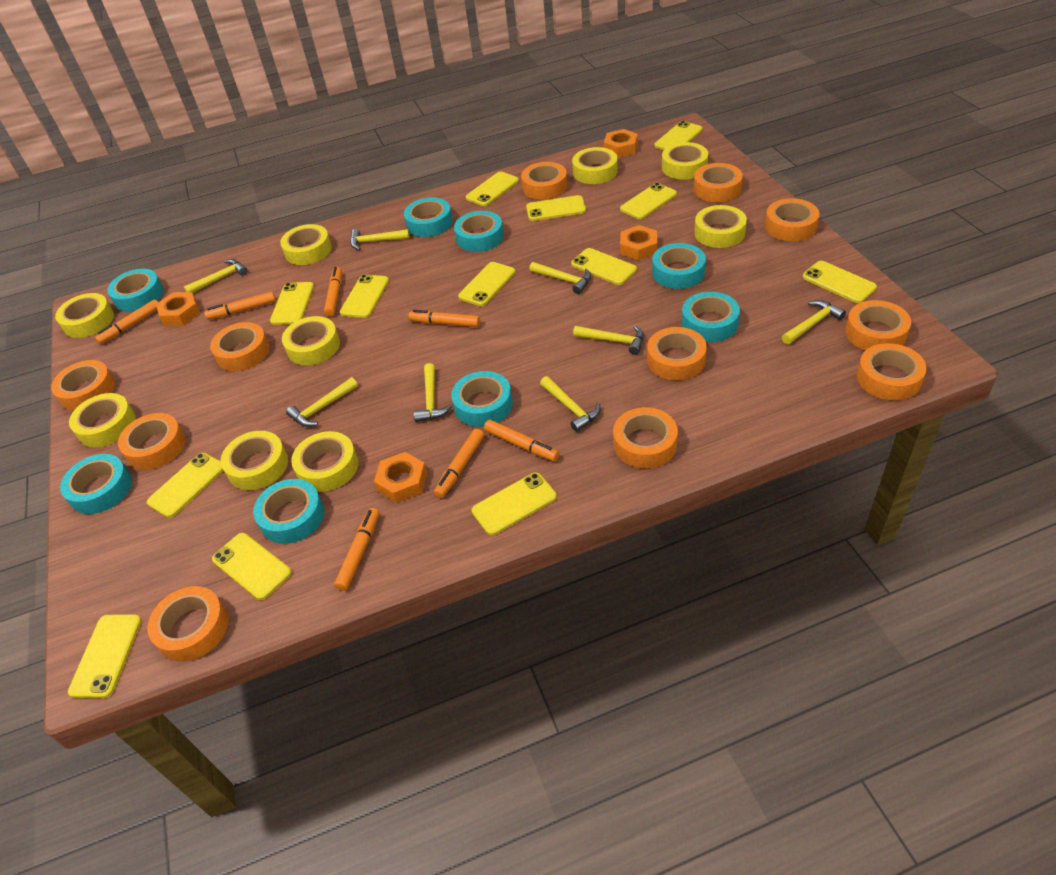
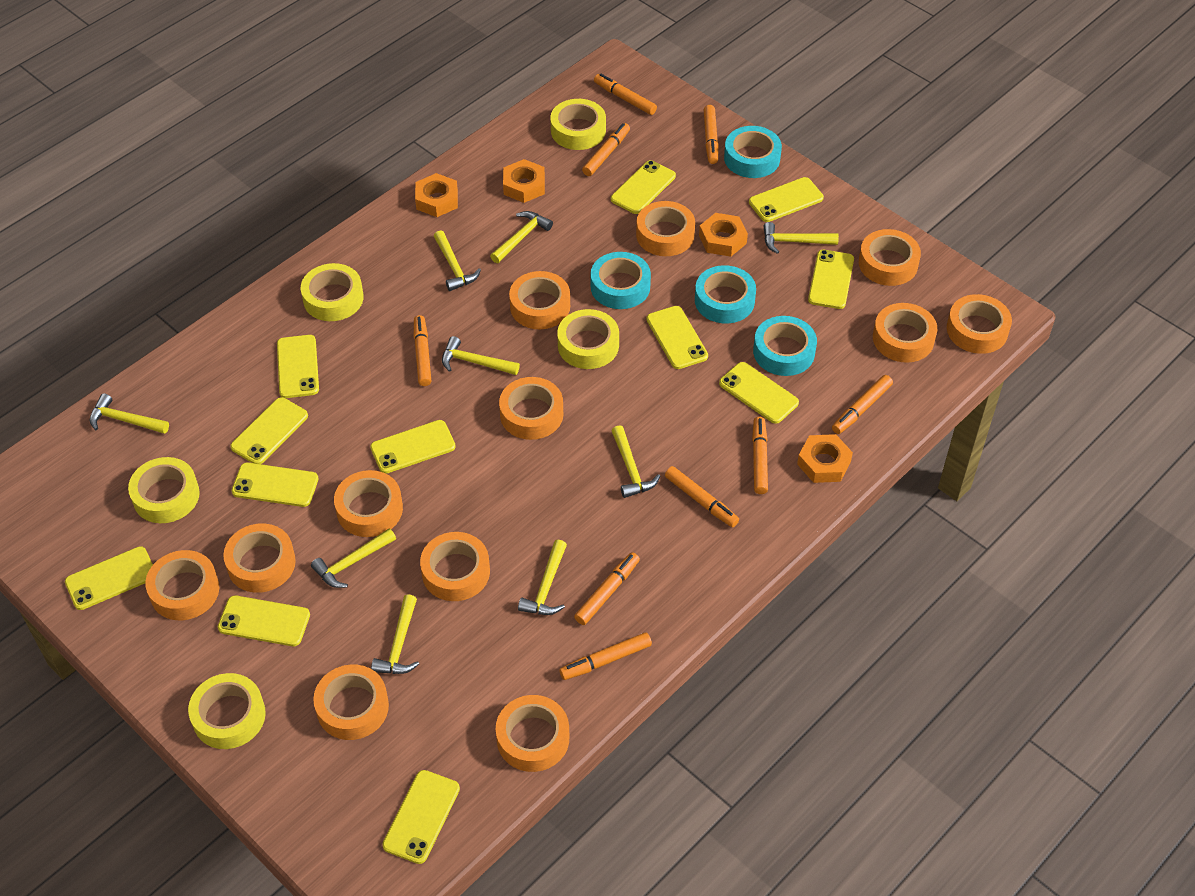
orange marker: [95,299,158,344] [204,291,276,320] [324,267,342,317] [334,508,380,591] [408,310,480,327] [434,429,484,498] [484,420,559,461] = 7 -> [414,315,431,386] [559,632,652,680] [574,552,640,625] [582,123,630,176] [594,74,657,115] [665,466,739,527] [704,105,719,164] [752,417,768,494] [832,375,893,434] = 9
orange tape: [51,360,115,411] [118,413,185,470] [147,586,228,662] [210,322,270,371] [521,162,568,200] [613,407,678,468] [647,327,707,380] [694,163,743,202] [765,198,819,241] [845,300,911,351] [857,343,927,400] = 11 -> [145,550,219,620] [223,523,296,593] [313,665,389,740] [334,470,403,537] [420,532,490,601] [496,695,569,772] [499,377,563,440] [509,271,570,329] [636,201,695,256] [859,229,921,286] [873,303,937,363] [947,294,1012,354] = 12
turquoise tape: [60,454,132,514] [107,269,164,312] [253,479,324,544] [404,197,453,237] [451,371,513,427] [454,211,504,252] [652,243,706,289] [682,292,740,342] = 8 -> [591,252,651,309] [695,265,756,323] [724,126,782,178] [753,316,817,376] = 4
yellow hammer: [184,259,248,293] [286,377,358,427] [350,229,410,250] [414,363,452,422] [529,262,591,294] [540,376,600,432] [573,325,644,355] [782,300,846,344] = 8 -> [89,393,169,434] [311,528,396,588] [371,594,419,674] [434,230,481,291] [442,336,520,375] [490,211,553,263] [518,540,567,615] [612,425,660,498] [763,222,839,254] = 9
yellow phone: [68,615,142,698] [147,453,224,518] [212,533,292,600] [270,282,314,325] [340,274,389,318] [458,262,516,306] [466,172,519,206] [472,472,557,535] [526,195,586,221] [571,248,637,285] [620,183,677,219] [655,121,703,150] [803,261,877,303] = 13 -> [65,546,153,610] [218,595,310,646] [230,397,308,464] [232,463,319,507] [277,335,319,398] [370,420,456,474] [382,770,460,864] [611,160,676,214] [646,306,708,369] [719,362,799,424] [749,177,824,222] [808,250,854,309] = 12
yellow tape: [55,293,114,338] [69,393,136,447] [220,431,288,490] [280,224,332,265] [282,316,340,365] [291,431,358,492] [572,147,618,184] [662,142,708,180] [694,205,747,248] = 9 -> [128,457,200,523] [188,673,266,749] [301,263,363,321] [550,99,606,150] [557,309,619,369] = 5

